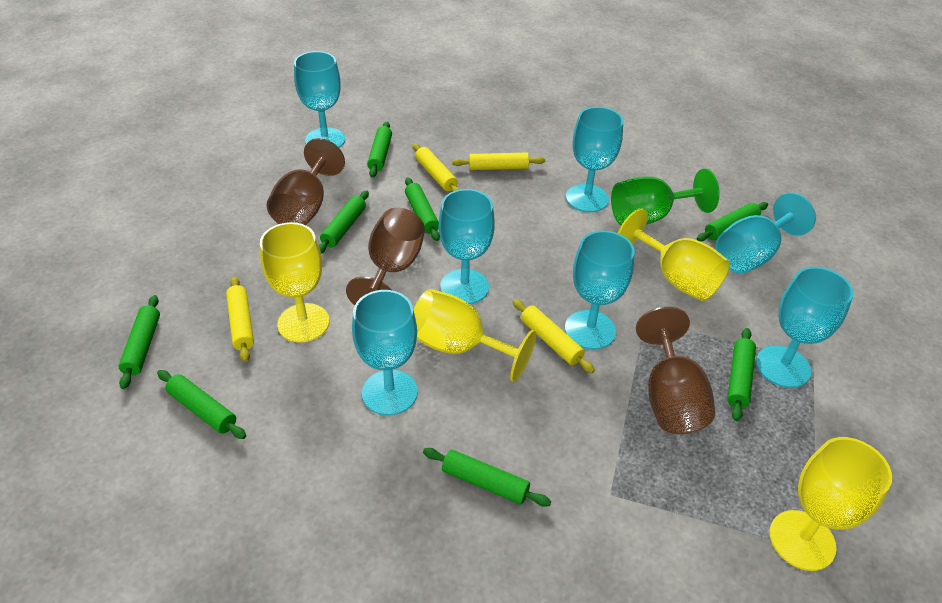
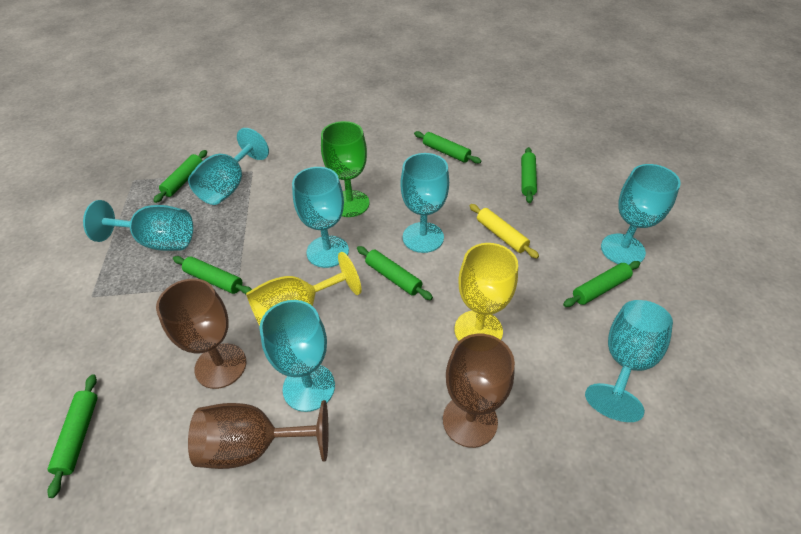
green rolling pin: [118,295,160,389] [157,370,246,439] [319,190,369,254] [367,122,392,178] [405,177,440,241] [423,448,551,507] [696,202,768,241] [727,328,756,421] = 8 -> [47,374,98,498] [153,150,207,203] [173,256,252,294] [357,246,433,300] [414,131,481,164] [521,147,537,203] [563,261,640,307] = 7
yellow goblet: [260,222,330,343] [413,289,536,382] [618,208,730,301] [770,437,892,571] = 4 -> [246,252,362,326] [455,243,518,341] = 2
yellow rolling pin: [226,276,254,362] [412,143,460,191] [452,152,545,170] [513,299,595,373] = 4 -> [469,204,539,259] = 1

